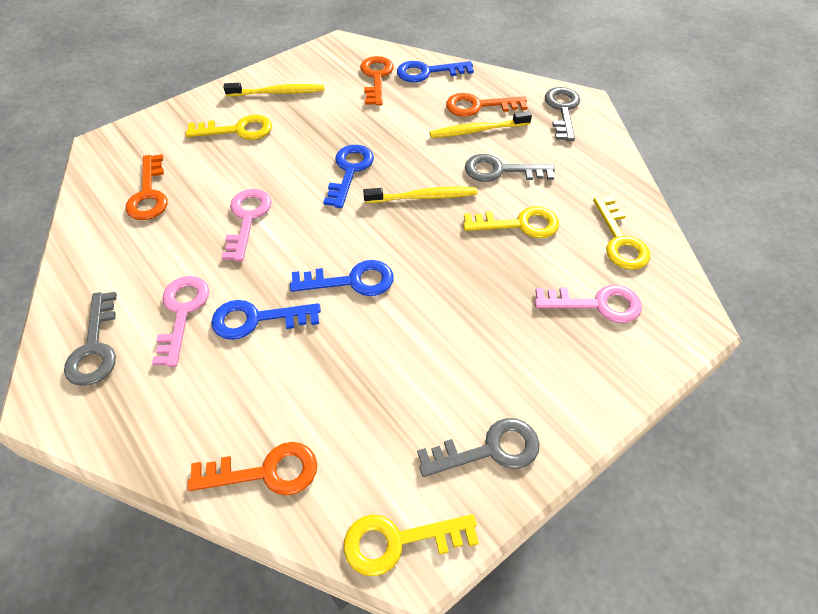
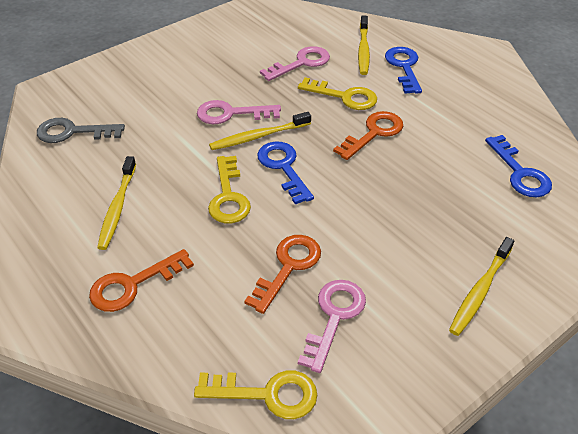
blue key: [211,300,321,340] [290,260,394,296] [323,145,374,208] [397,61,474,82] = 4 -> [257,142,314,204] [385,47,422,94] [485,135,552,197] = 3
grey key: [64,292,117,386] [417,418,540,477] [465,154,555,182] [545,87,580,141] = 4 -> [37,118,125,143] = 1
orange key: [126,154,168,220] [188,442,317,495] [360,56,394,105] [446,93,528,117] = 4 -> [89,249,194,312] [244,235,321,314] [333,111,403,160] = 3
yellow key: [186,115,272,140] [344,514,479,576] [463,206,559,238] [593,196,651,270] = 4 -> [194,370,317,419] [208,156,251,223] [298,77,377,110] = 3
yellow toothbrush: [224,83,324,96] [363,186,478,203] [429,111,532,138] = 3 -> [97,156,136,250] [209,112,311,150] [358,15,370,75] [449,237,514,336] = 4

